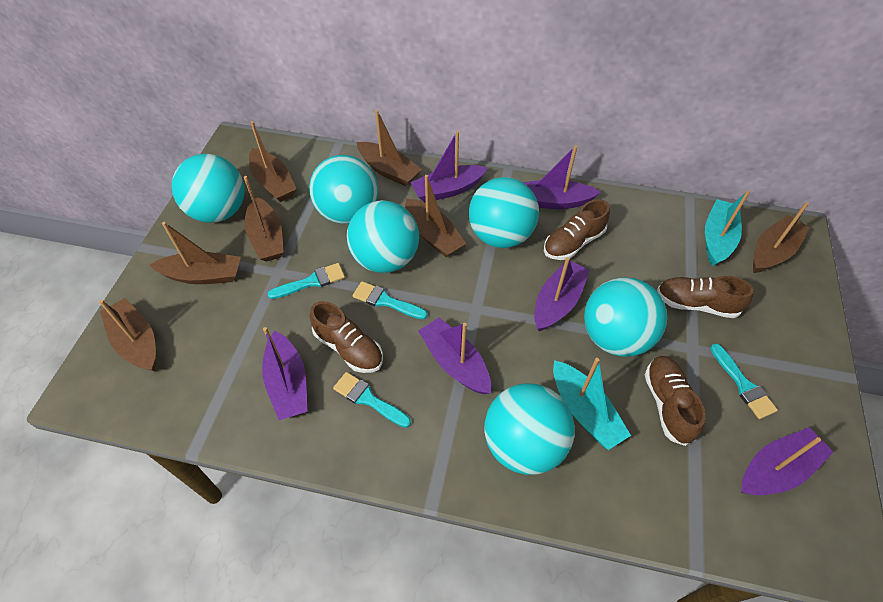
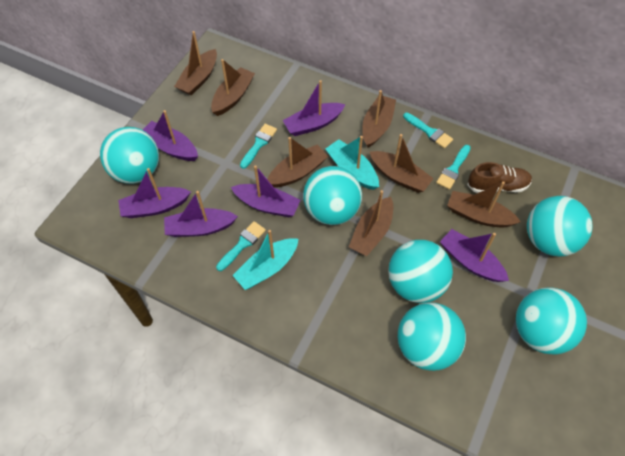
brown shoe: [310,301,383,373] [544,199,610,260] [644,356,705,446] [657,276,754,318] = 4 -> [467,162,532,193] = 1

